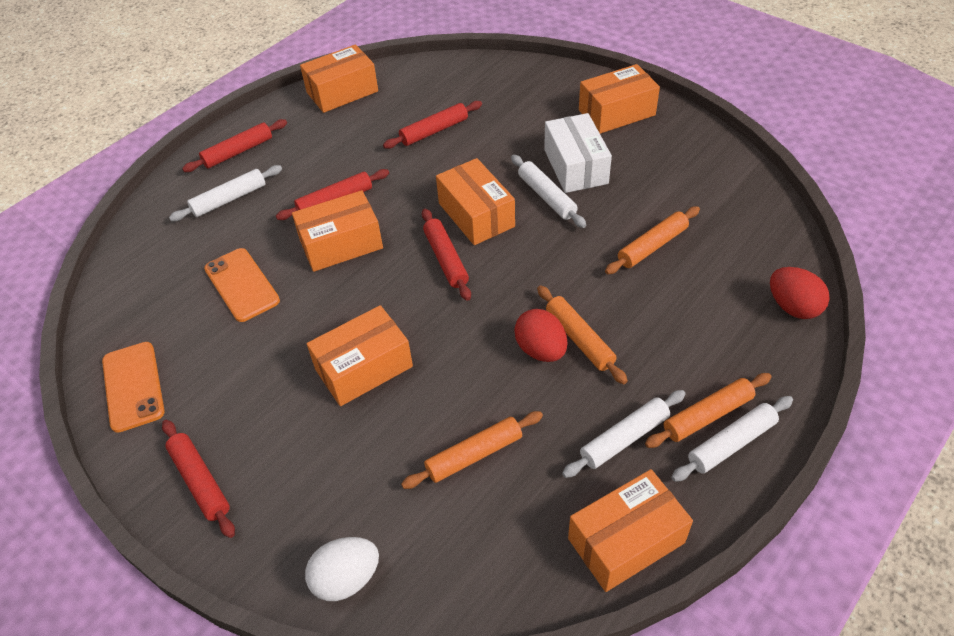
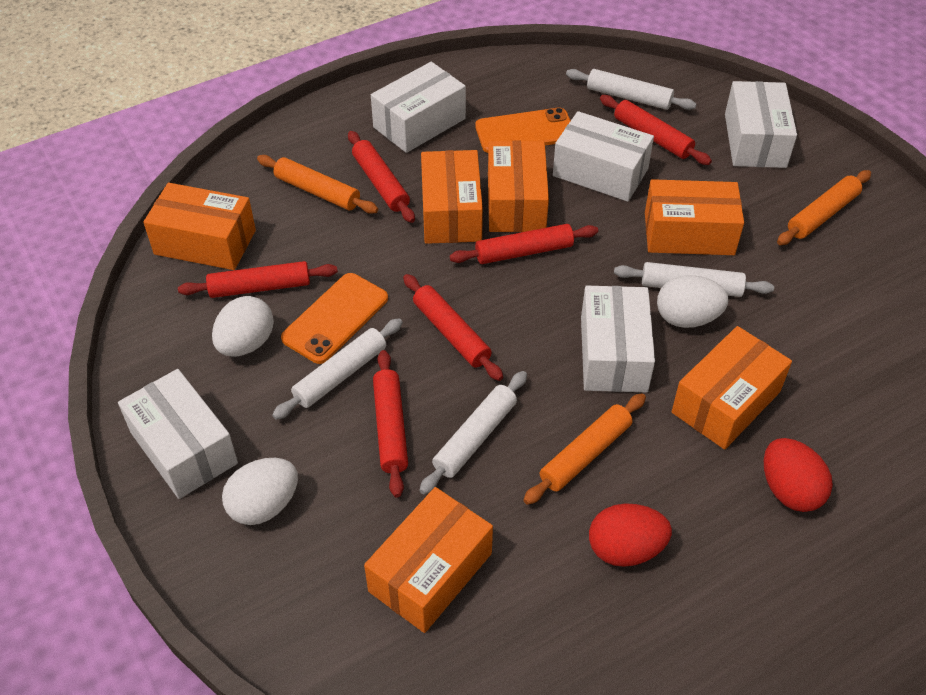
orange rolling pin: [401,411,543,489] [537,285,628,384] [605,206,700,274] [645,373,771,448] = 4 -> [257,155,378,214] [523,393,646,505] [777,170,871,245] = 3
red rolling pin: [162,420,235,538] [182,119,287,172] [276,169,389,220] [383,101,482,149] [422,209,471,301] = 5 -> [178,261,338,298] [348,131,415,223] [373,350,408,498] [403,274,503,381] [450,224,598,264] [600,95,712,165] = 6
white box: [544,113,612,193] = 1 -> [118,369,238,499] [371,62,466,153] [553,111,654,202] [581,286,655,393] [725,81,797,168] = 5
white egg: [305,537,379,601] = 1 -> [212,296,274,357] [222,458,298,525] [657,275,729,328] = 3

